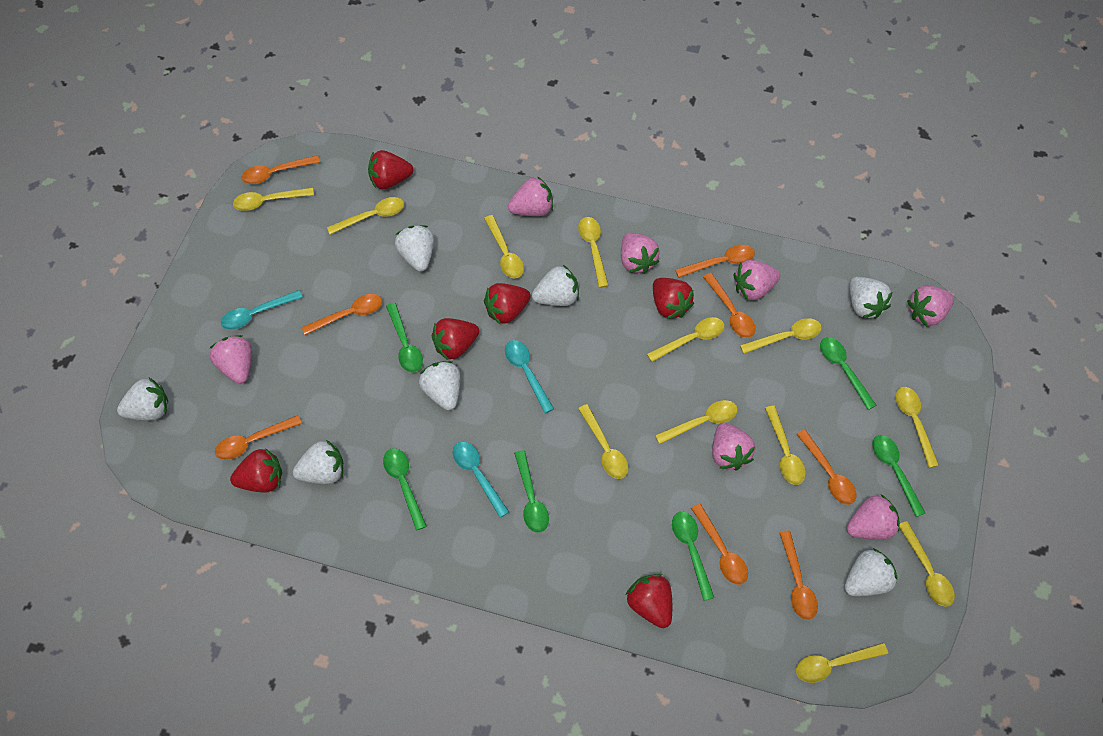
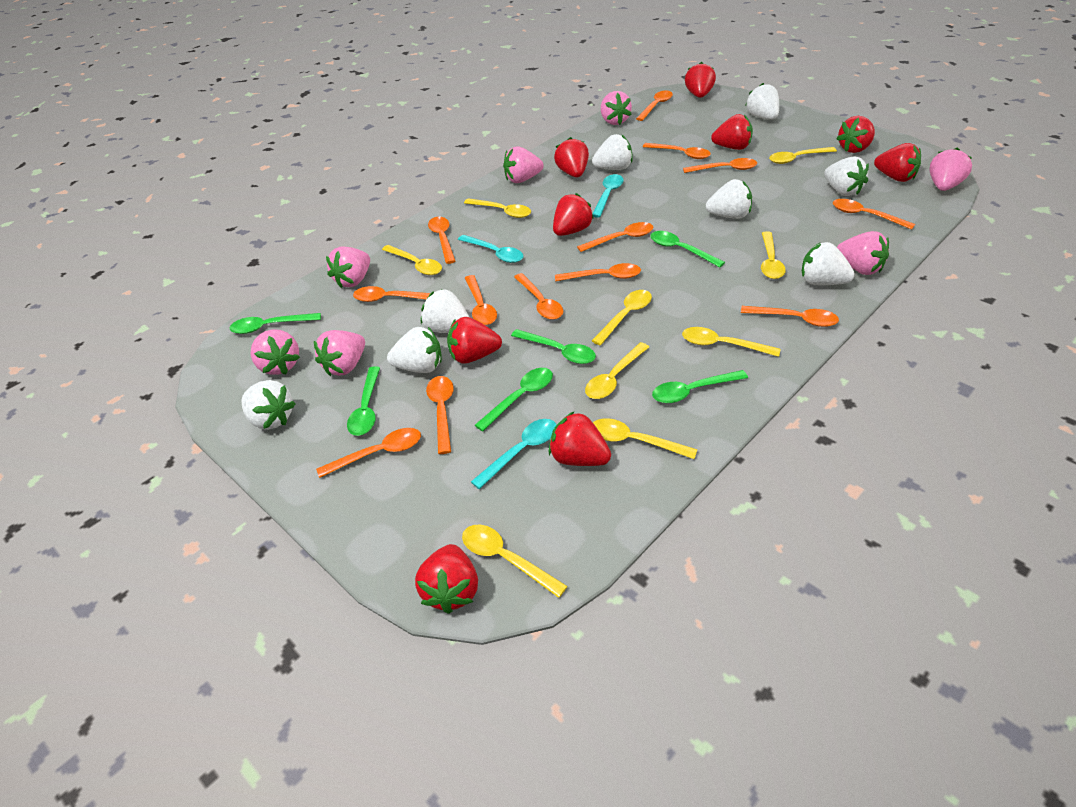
orange spoon: [215,415,302,460] [242,155,320,184] [301,294,382,335] [675,245,755,278] [691,504,748,585] [703,273,756,338] [779,530,818,620] [797,430,857,505] = 8 -> [316,428,421,478] [353,286,430,302] [426,376,454,454] [428,216,455,264] [465,275,497,325] [514,273,563,320] [555,263,641,281] [577,222,653,252] [636,90,673,121] [643,143,711,159] [683,158,757,173] [741,306,839,327] [833,199,915,230] = 13
red strawberry: [230,448,282,493] [368,150,413,189] [431,318,479,360] [484,283,531,325] [626,574,672,628] [653,278,694,319] = 6 -> [415,544,478,614] [447,317,502,364] [549,411,611,466] [553,193,594,236] [554,137,589,177] [685,62,716,98] [711,114,753,150] [836,116,875,153] [874,143,921,182] = 9
white strawberry: [117,378,168,420] [293,440,344,484] [395,225,434,271] [419,361,460,410] [532,265,579,306] [844,548,897,596] [850,277,892,319] = 7 -> [242,380,296,430] [387,327,442,373] [421,289,469,333] [592,134,633,170] [706,179,752,219] [745,83,779,120] [802,242,855,285] [824,156,869,196] = 8
yellow spoon: [233,187,314,211] [327,197,404,235] [484,215,524,278] [578,217,609,288] [578,404,629,479] [647,317,725,362] [655,400,738,444] [740,318,822,354] [765,406,806,485] [796,643,888,683] [896,387,939,468] [899,521,955,607] = 12 -> [382,245,442,275] [462,525,568,598] [464,198,531,218] [585,342,649,399] [592,290,652,345] [593,418,698,459] [682,327,780,357] [761,231,786,279] [769,147,837,164] = 9

